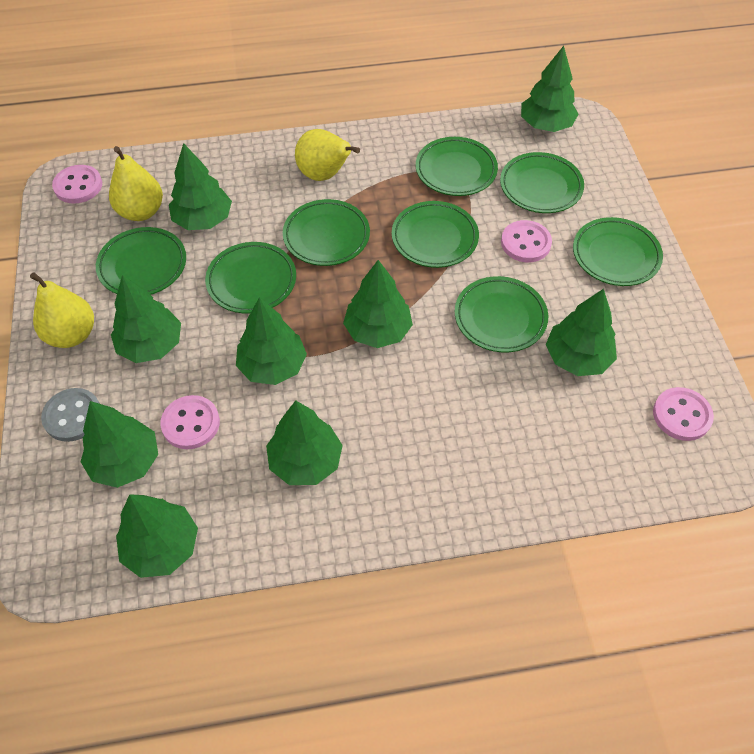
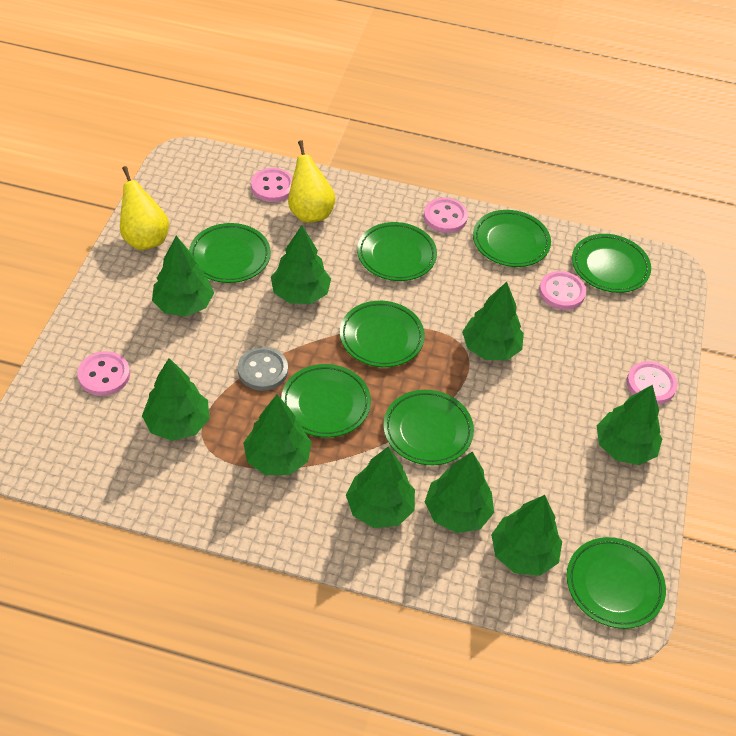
pink button: [52,165,102,204] [160,395,220,449] [501,220,552,262] [653,387,714,441] = 4 -> [77,351,130,396] [251,168,293,202] [424,198,468,233] [539,271,586,310] [627,361,677,404] = 5
yellow pear: [30,272,94,348] [109,146,163,221] [295,129,360,181] = 3 -> [120,166,169,250] [288,140,336,223] = 2

